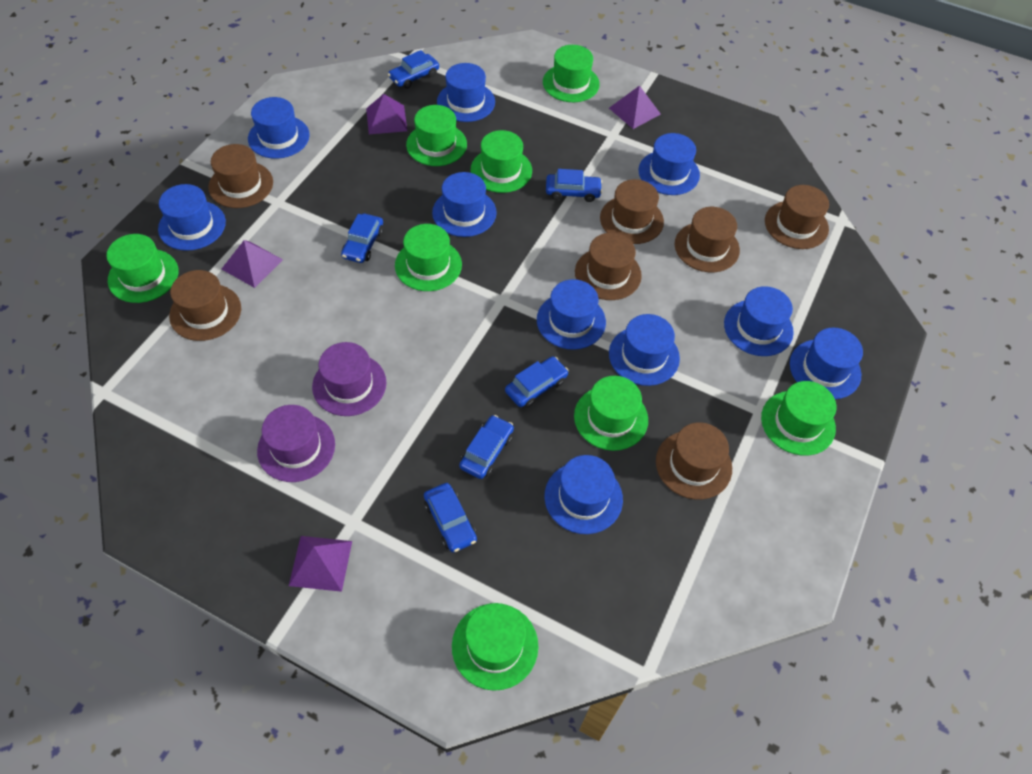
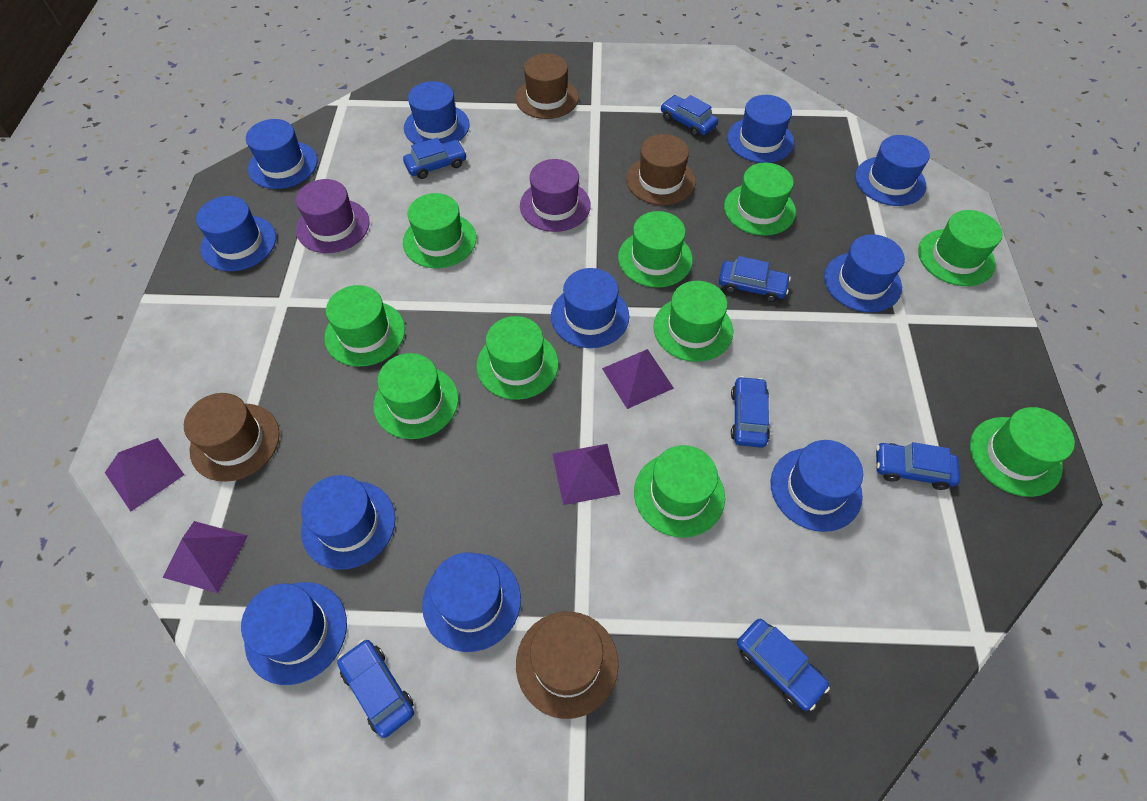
blue car: [341,213,384,263] [388,50,439,89] [424,483,477,553] [459,415,514,479] [505,356,569,408] [546,169,602,202] = 6 -> [337,639,414,738] [403,138,467,179] [661,95,718,137] [719,256,791,302] [731,376,770,448] [737,619,830,711] [876,442,960,490] = 7
blue hat: [158,184,226,251] [248,97,310,159] [432,172,497,237] [437,63,495,122] [537,279,606,350] [545,455,623,534] [609,314,680,386] [638,133,700,195] [724,286,794,356] [790,328,863,399] = 10 -> [196,196,276,271] [241,582,347,685] [246,119,317,189] [301,475,395,570] [404,81,470,144] [422,553,521,652] [551,268,629,348] [727,95,794,163] [771,440,863,532] [824,234,905,313] [855,135,930,206] = 11
brown hat: [169,270,241,341] [208,144,273,208] [575,233,642,300] [600,179,664,244] [656,422,732,500] [675,207,740,272] [765,185,829,249] = 7 -> [184,393,280,482] [515,53,579,119] [516,611,618,719] [626,134,696,205] = 4
green hat: [107,234,178,303] [395,224,462,291] [406,105,467,166] [452,603,538,691] [471,130,532,193] [543,45,600,102] [574,376,648,451] [761,381,836,456] = 8 -> [324,285,405,367] [373,353,458,439] [403,193,476,268] [476,316,559,400] [618,211,693,288] [634,445,725,538] [653,281,733,362] [724,163,796,236] [918,210,1003,286] [970,407,1075,497] = 10

